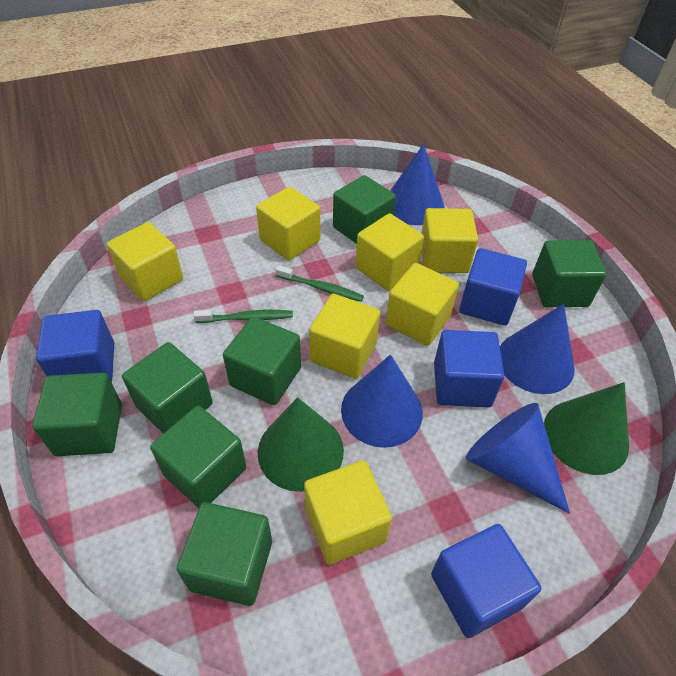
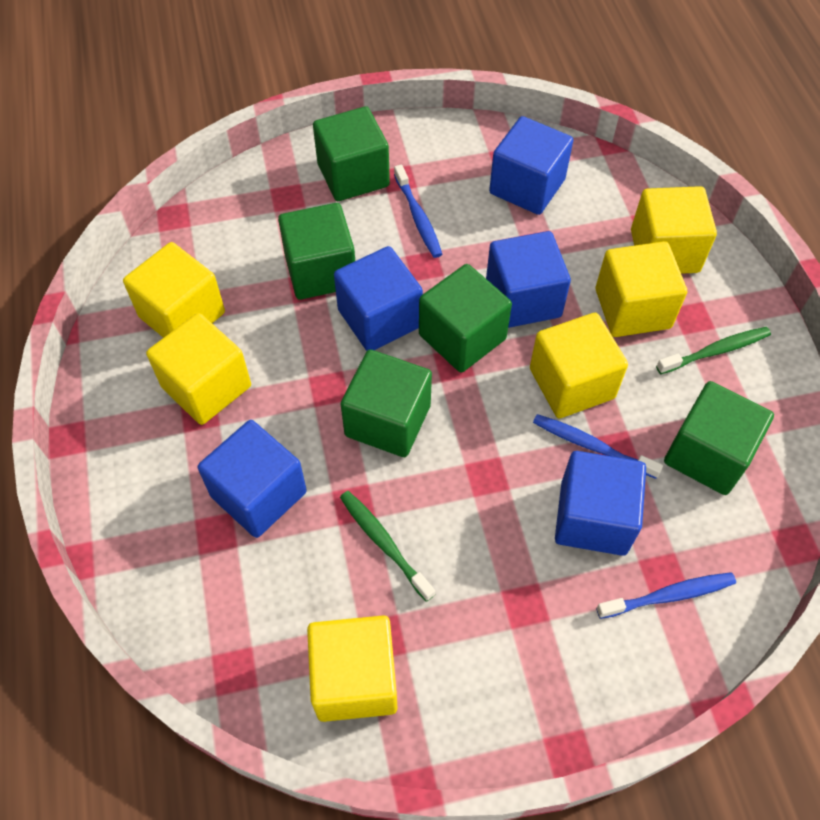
blue cone: [341,354,423,448] [390,144,445,225] [466,403,570,514] [500,304,575,394] = 4 -> none = 0
blue cube: [36,310,114,382] [431,524,541,638] [434,330,504,408] [459,248,527,326] = 4 -> [198,420,307,538] [334,246,423,351] [486,231,571,328] [489,116,573,215] [555,451,646,556] = 5
blue toothbrush: none = 0 -> [394,164,442,258] [533,414,663,479] [596,572,736,619] = 3
green cone: [258,397,344,492] [544,382,629,475] = 2 -> none = 0
green cube: [32,373,122,456] [122,342,213,434] [150,406,246,508] [177,502,272,606] [223,316,301,405] [333,175,396,244] [532,240,607,307] = 7 -> [278,203,355,300] [313,106,390,201] [341,350,432,457] [419,264,512,373] [664,381,774,495] = 5
yellow cube: [107,222,183,301] [256,186,320,261] [304,460,392,565] [309,294,380,379] [355,213,424,291] [386,263,459,346] [421,208,478,273] = 7 -> [123,242,225,338] [146,313,251,425] [307,615,397,722] [530,313,628,418] [596,241,687,337] [631,186,717,274] = 6

